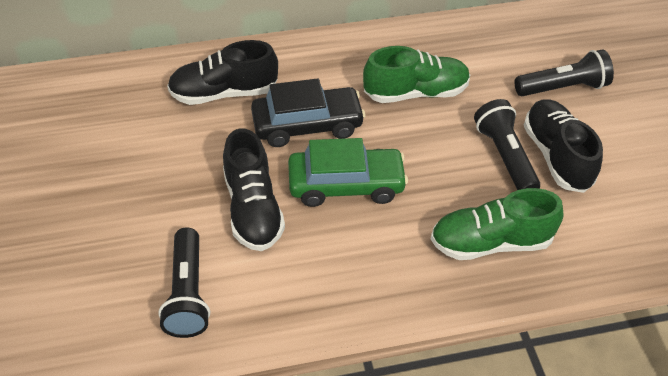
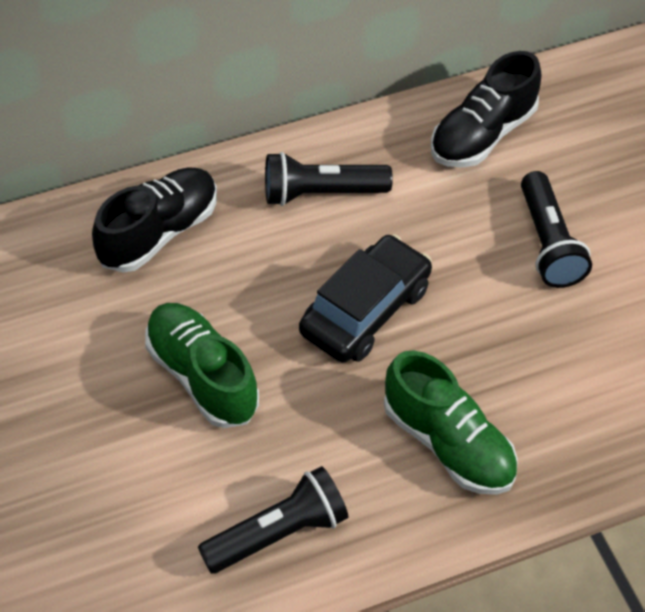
black shoe: [167,40,278,105] [223,129,285,251] [524,99,603,193] = 3 -> [92,167,217,273] [431,51,541,168] = 2
green car: [288,138,408,207] = 1 -> none = 0

